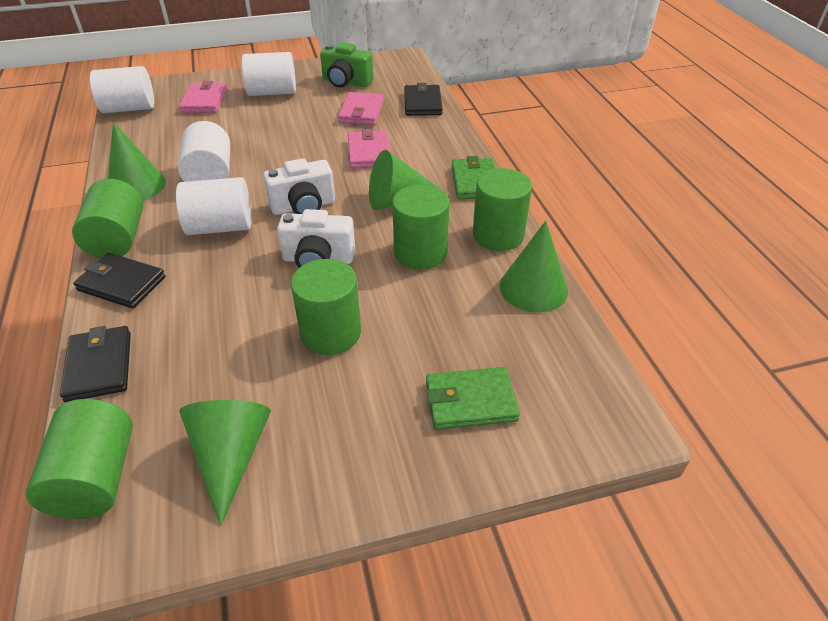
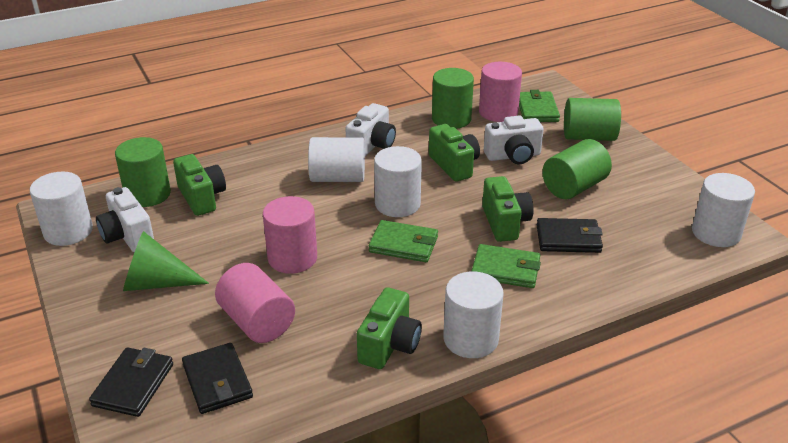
green camera: [320,42,373,88] = 1 -> [173,154,226,216] [357,287,422,369] [429,124,480,182] [482,176,534,242] = 4
green cone: [108,122,166,201] [179,400,271,526] [369,150,443,210] [500,221,568,313] = 4 -> [123,231,209,291] = 1
green cylinder: [26,399,133,519] [72,179,143,258] [291,259,361,355] [392,185,450,270] [473,168,532,251] = 5 -> [115,137,171,207] [432,68,474,129] [542,139,612,199] [564,98,621,141] = 4
green wallet: [426,367,520,430] [451,156,495,199] = 2 -> [369,220,438,262] [471,244,541,288] [519,90,560,122] = 3
pink cylinder: none = 0 -> [215,263,295,343] [263,196,317,274] [479,62,522,122] = 3
pink wallet: [179,81,227,113] [338,92,384,125] [348,129,390,169] = 3 -> none = 0
white camera: [263,158,335,215] [277,209,355,268] = 2 -> [96,187,154,252] [345,103,396,156] [484,115,544,164] = 3
white cylinder: [90,66,154,113] [176,177,252,235] [178,121,230,182] [242,52,296,96] = 4 -> [30,172,93,246] [308,137,365,182] [374,146,422,217] [443,272,504,358] [692,173,755,247] = 5

